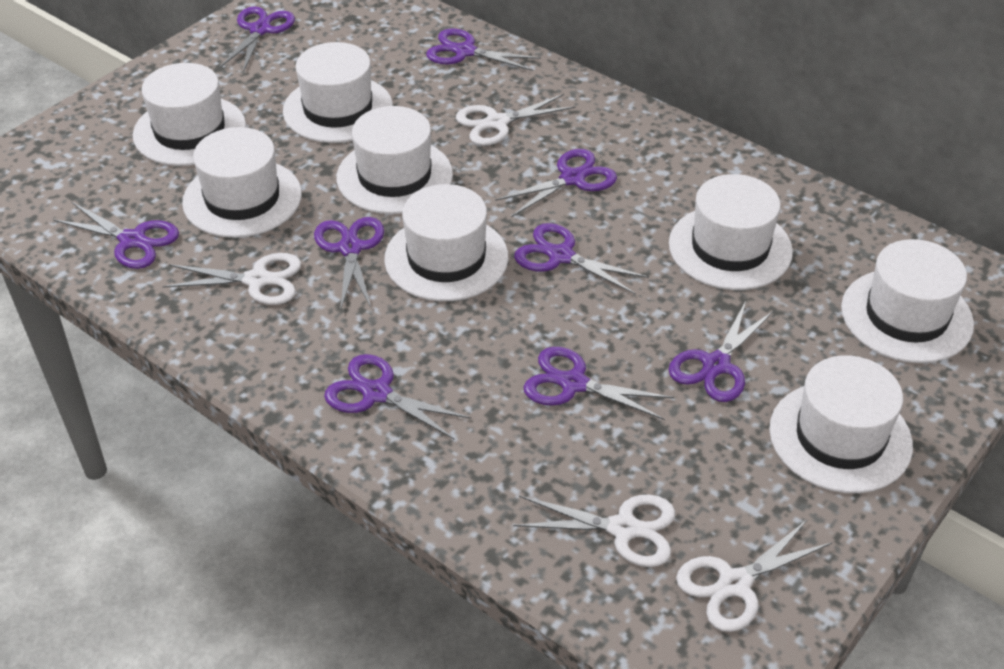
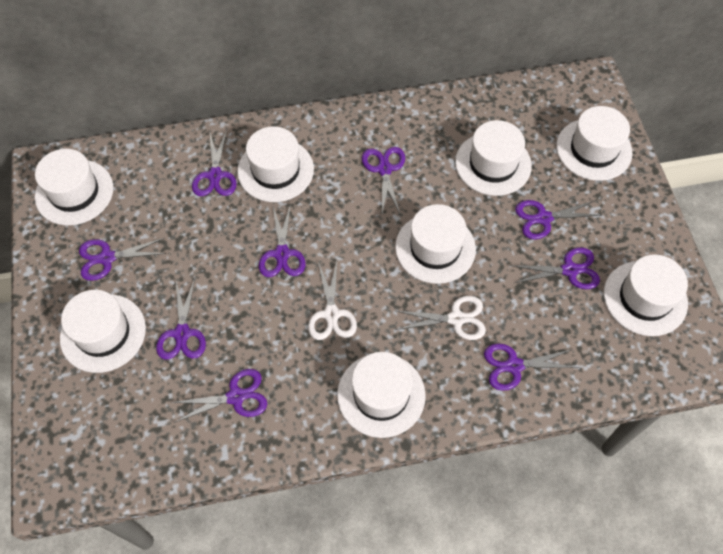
white scissors: [163,253,301,305] [456,94,576,146] [513,495,675,567] [676,519,833,632] = 4 -> [308,261,357,340] [396,296,486,340] = 2

